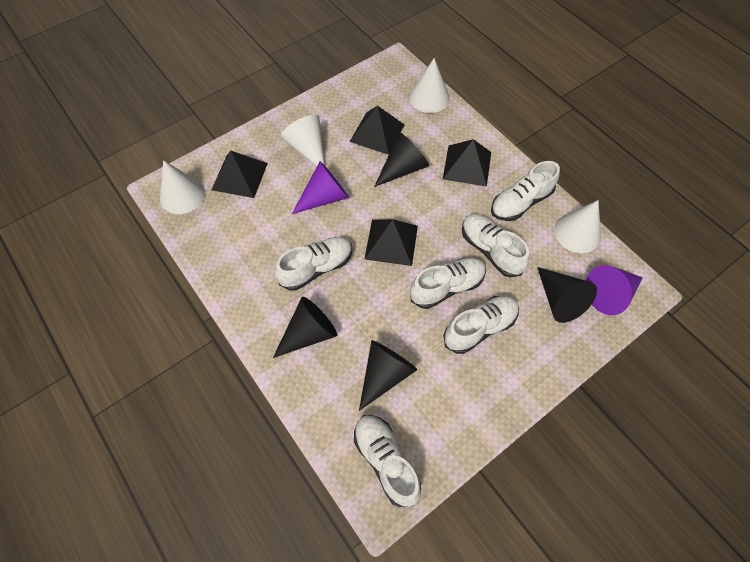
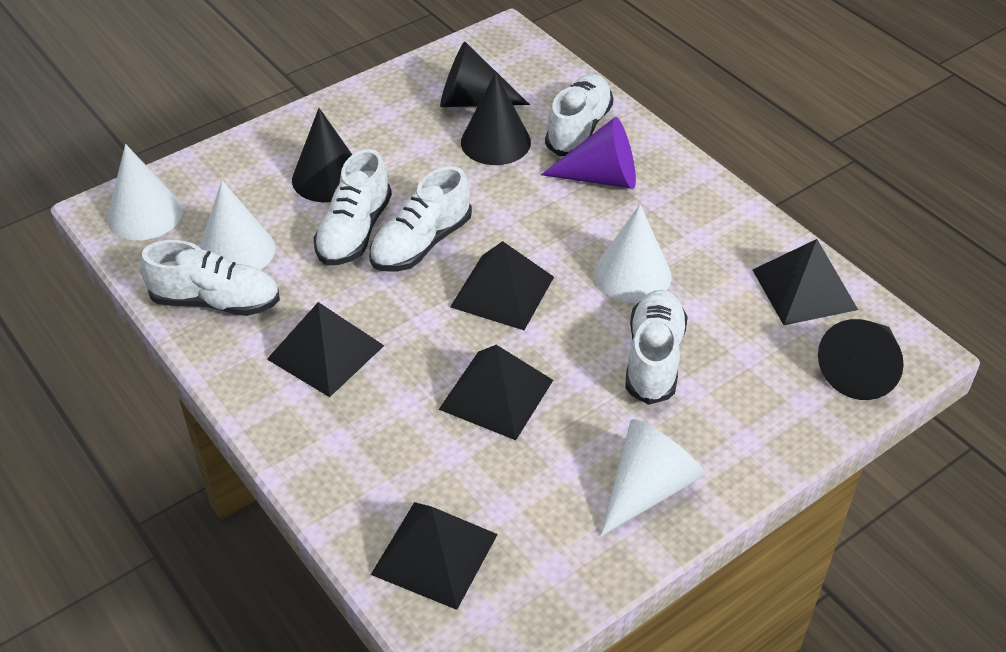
black pyramid: [212,151,268,198] [350,106,405,155] [364,219,418,266] [443,139,491,187] = 4 -> [267,302,384,397] [371,502,498,610] [438,345,553,440] [450,241,554,330] [753,239,858,325] = 5
purple cone: [292,161,349,214] [586,265,643,315] = 2 -> [541,117,636,189] = 1
white shoe: [275,237,352,291] [354,415,421,507] [410,258,486,309] [443,296,519,354] [462,214,530,277] [491,161,560,221] = 6 -> [140,240,280,316] [314,149,392,265] [369,166,472,271] [545,74,613,156] [625,290,688,405] = 5

